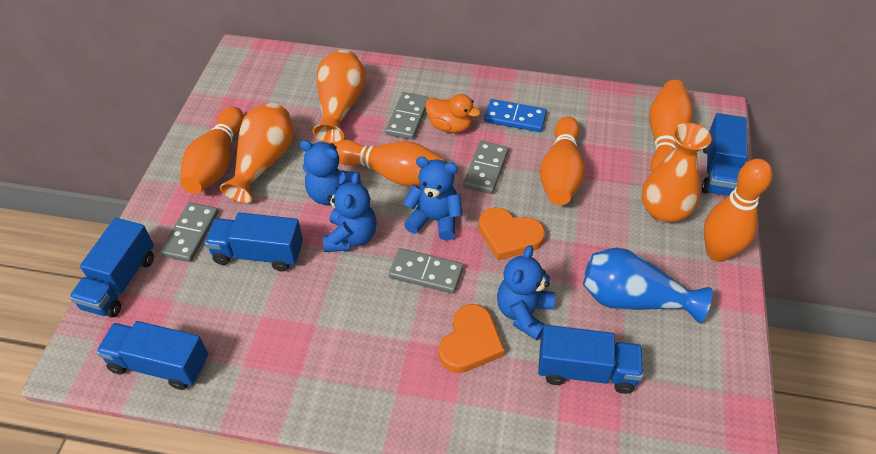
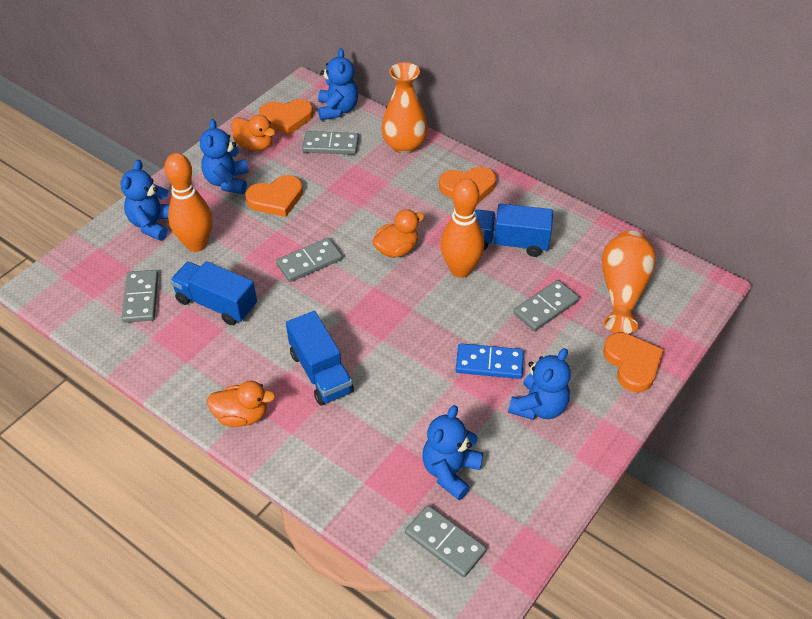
blue teddy bear: [300,140,361,205] [323,172,377,252] [403,157,462,241] [497,245,555,341] = 4 -> [121,160,170,241] [200,119,249,194] [318,48,358,120] [422,405,483,500] [508,348,571,420] = 5
blue truck: [69,218,154,318] [96,321,208,390] [205,212,303,272] [538,325,643,394] [702,113,748,196] = 5 -> [170,261,257,325] [286,311,354,405] [475,204,553,257] = 3
blue vase: [583,248,712,323] = 1 -> none = 0
grey domino: [160,202,218,262] [385,92,429,140] [389,248,463,294] [463,141,509,194] = 4 -> [122,270,158,323] [276,238,342,282] [302,131,359,155] [405,505,486,578] [513,280,579,331] = 5
orange bowling pin: [180,107,244,194] [334,140,447,186] [540,116,585,205] [649,80,693,172] [704,159,772,262] = 5 -> [164,153,212,252] [440,178,484,278] = 2
orange duck: [425,94,480,133] = 1 -> [207,381,275,427] [232,115,276,151] [372,209,425,258] = 3
orange heart: [438,304,505,373] [479,207,545,260] = 2 -> [245,175,303,217] [259,99,313,135] [439,167,496,204] [603,333,664,392] = 4
orange vase: [220,103,294,203] [312,50,366,144] [642,123,711,223] = 3 -> [381,62,428,154] [602,231,656,334] = 2

